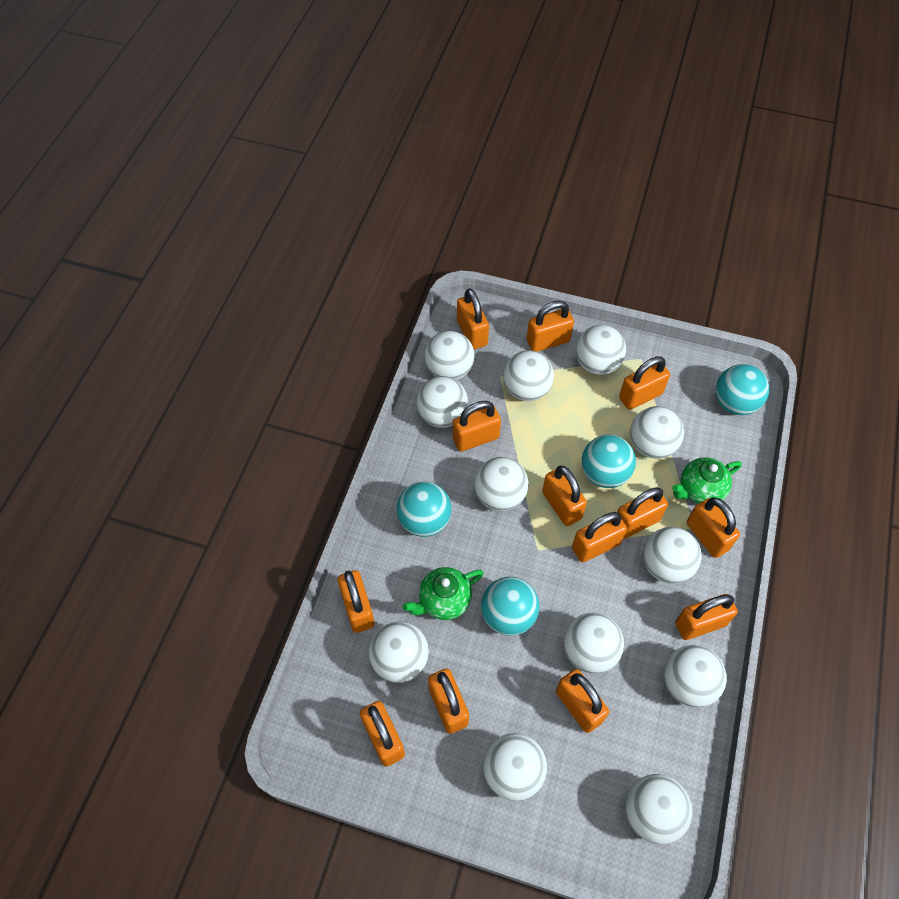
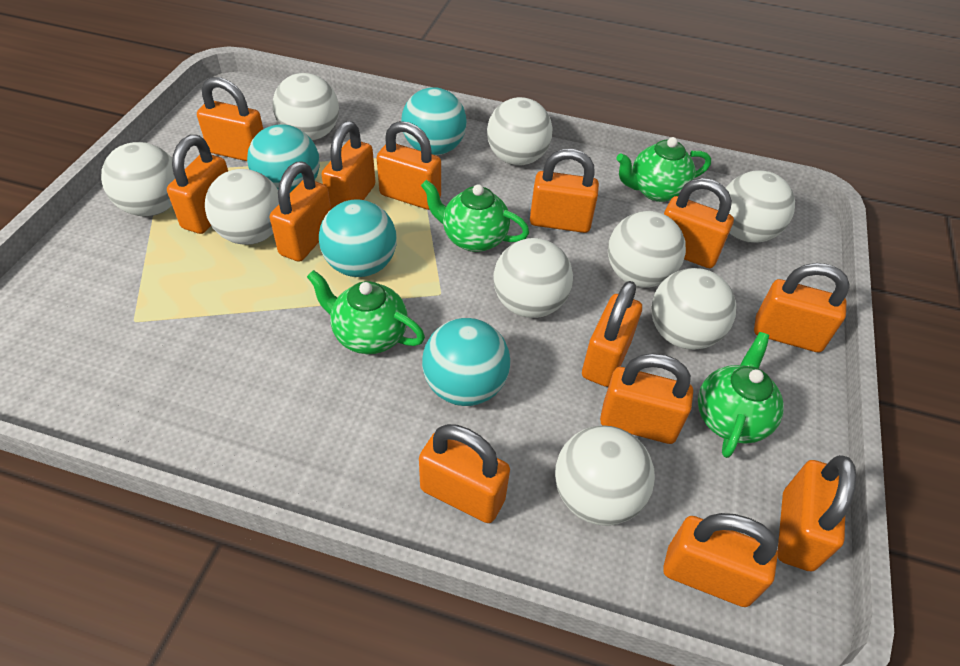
green teapot: [403,567,484,620] [672,457,742,504] = 2 -> [307,270,425,354] [421,180,529,252] [616,137,711,202] [698,332,784,458] = 4
white ball: [369,621,429,683] [417,376,468,428] [425,331,475,380] [474,457,528,511] [483,733,547,801] [503,351,554,401] [564,613,624,674] [576,325,626,375] [625,774,692,844] [630,406,684,459] [643,527,702,584] [664,645,727,708] = 12 -> [101,142,175,217] [205,169,279,245] [273,73,339,140] [487,97,553,165] [493,238,573,318] [555,425,655,526] [608,211,686,288] [651,268,736,350] [719,170,795,243] = 9

